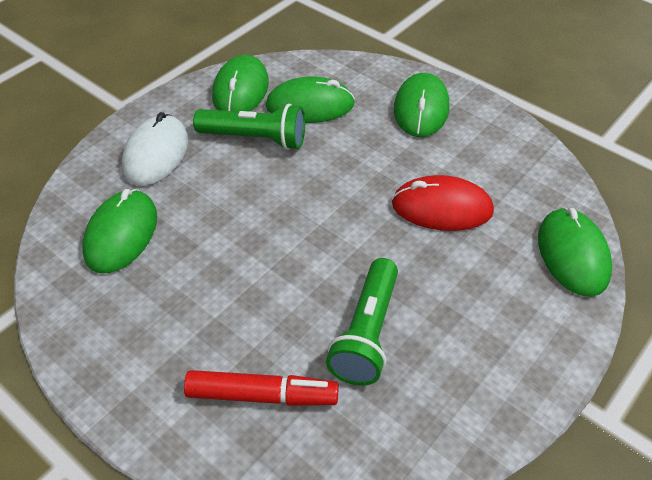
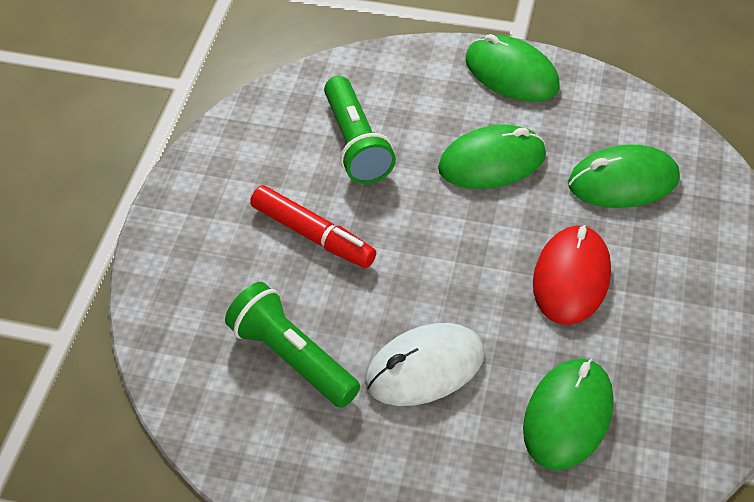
green mouse: [82,189,157,273] [212,55,269,112] [266,77,355,123] [394,73,449,137] [538,207,612,297] = 5 -> [438,124,546,189] [466,34,560,102] [523,358,614,470] [568,144,680,208] = 4

